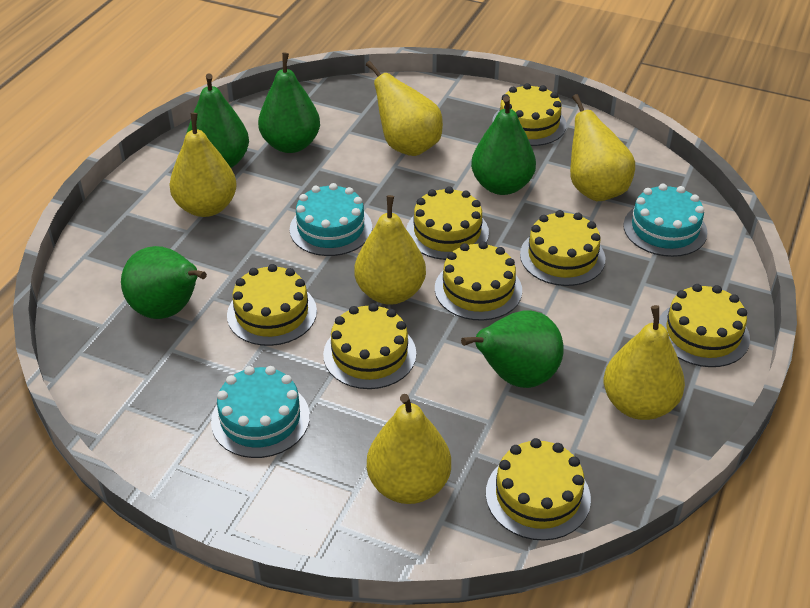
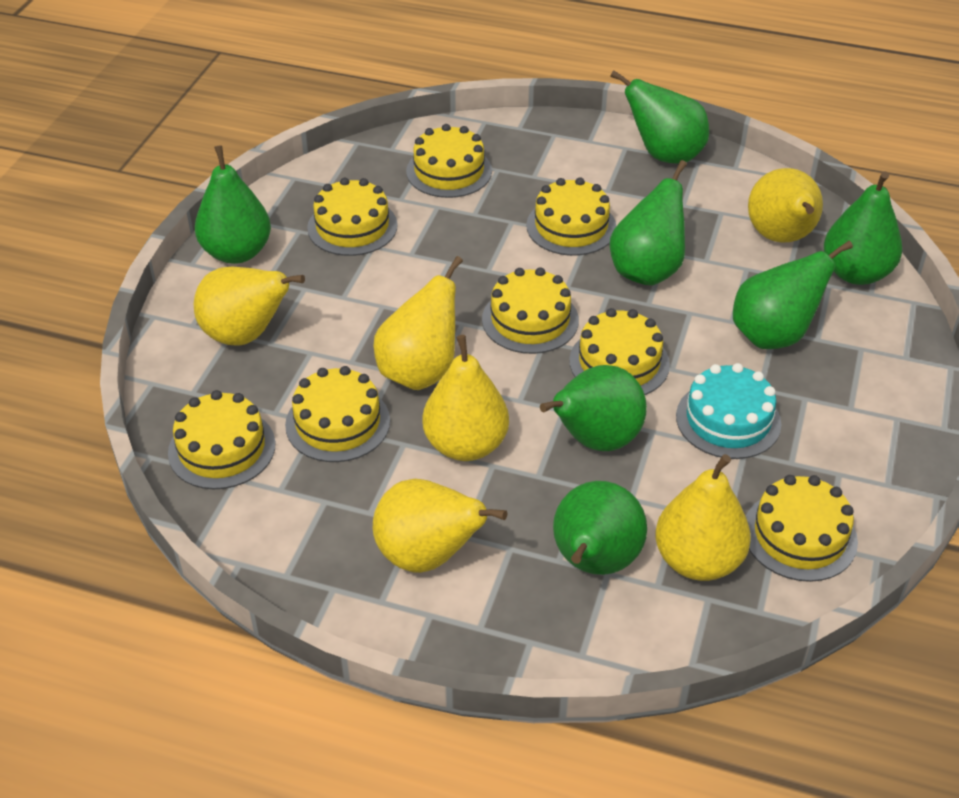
green pear: [121,246,207,319] [186,74,249,168] [258,53,320,153] [461,310,564,388] [471,96,536,195] = 5 -> [195,145,271,264] [540,365,647,451] [553,481,647,575] [610,70,709,164] [610,160,687,285] [733,241,853,349] [824,171,903,285] = 7
turquoise cake: [211,366,310,458] [290,183,372,256] [623,184,707,257] = 3 -> [676,363,781,459] = 1

